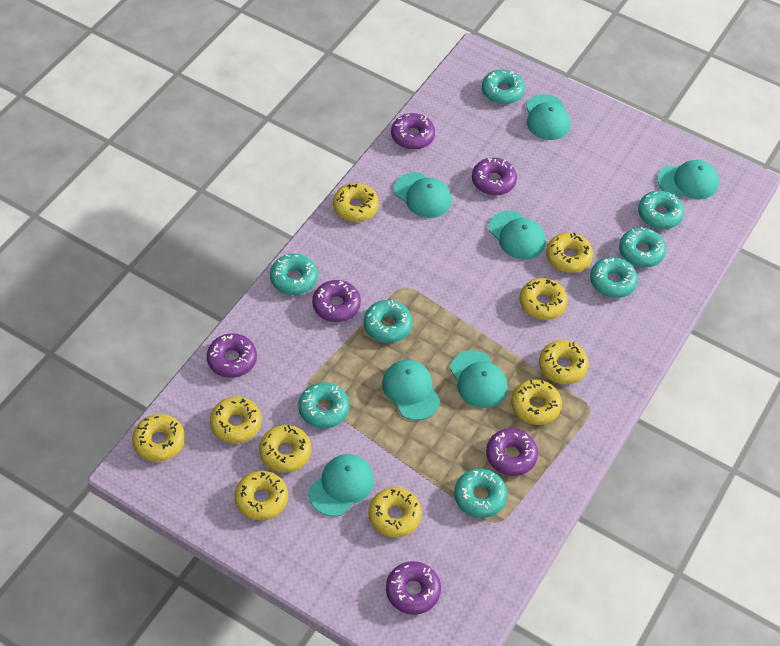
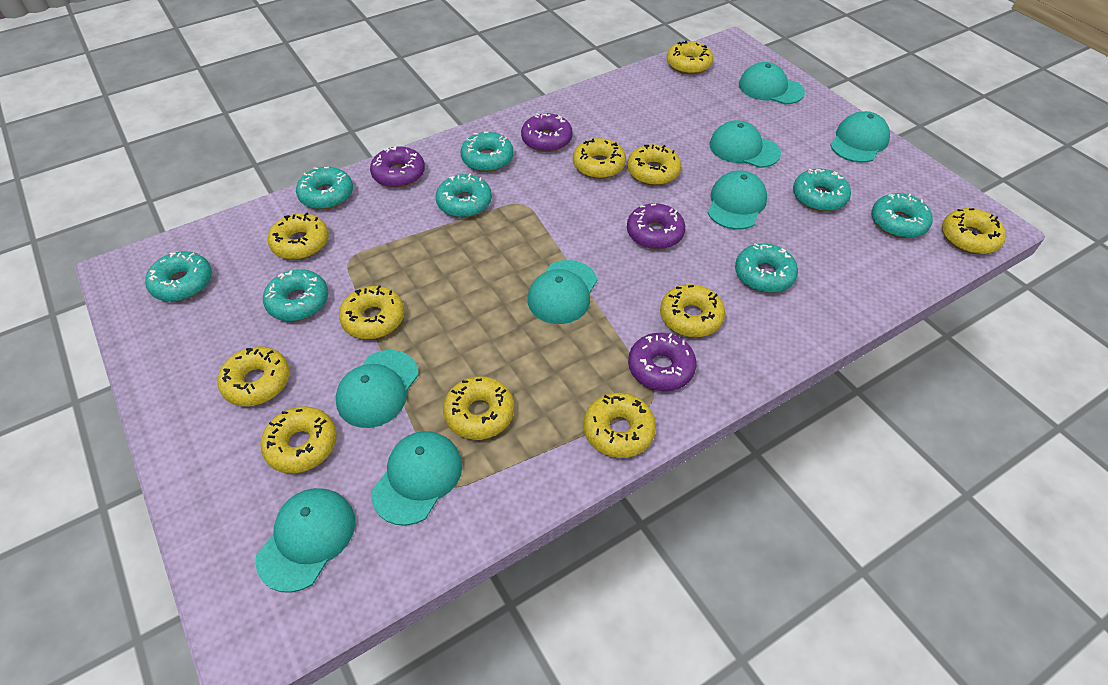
purple donut: [207,333,257,378] [312,280,361,322] [386,561,441,615] [391,113,435,150] [472,158,517,195] [486,428,538,476] = 6 -> [370,146,425,188] [521,113,573,152] [627,203,685,249] [628,333,697,391] = 4
turquoise cap: [309,454,374,517] [382,360,440,420] [394,172,452,218] [450,350,508,408] [488,211,546,260] [526,94,570,140] [657,160,719,200] = 7 -> [256,488,355,593] [336,350,419,428] [371,431,462,526] [528,260,598,324] [708,170,767,230] [710,120,781,168] [739,62,805,104] [830,111,890,163] = 8
yellow donut: [132,414,185,462] [210,397,262,443] [235,471,288,520] [259,425,311,473] [333,183,379,222] [368,487,422,538] [511,379,562,425] [519,278,568,320] [539,340,589,384] [546,233,593,273] = 10 -> [217,346,290,406] [260,406,337,474] [267,213,329,260] [339,285,405,339] [443,376,514,440] [573,138,626,179] [583,393,656,458] [627,144,681,186] [660,284,725,338] [667,41,713,75] [942,208,1006,254] = 11

